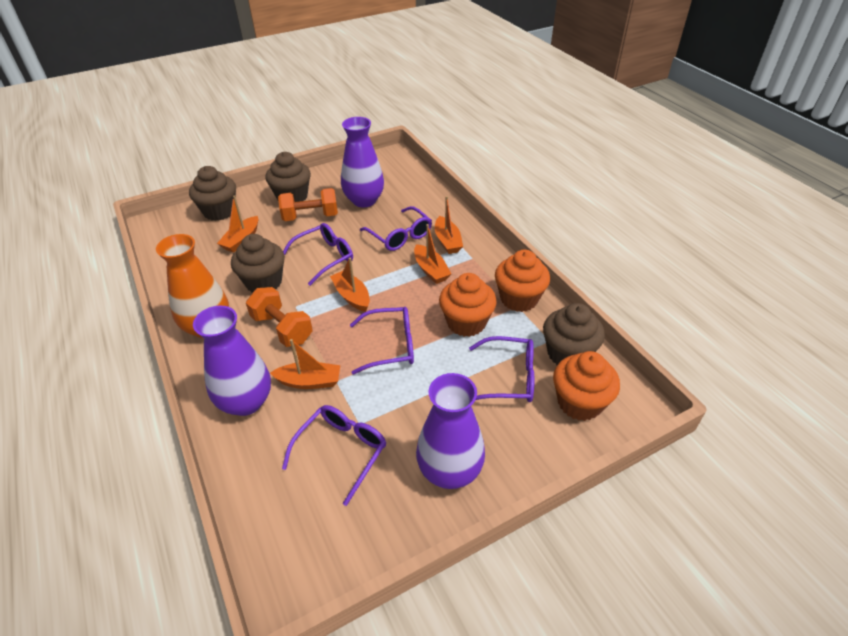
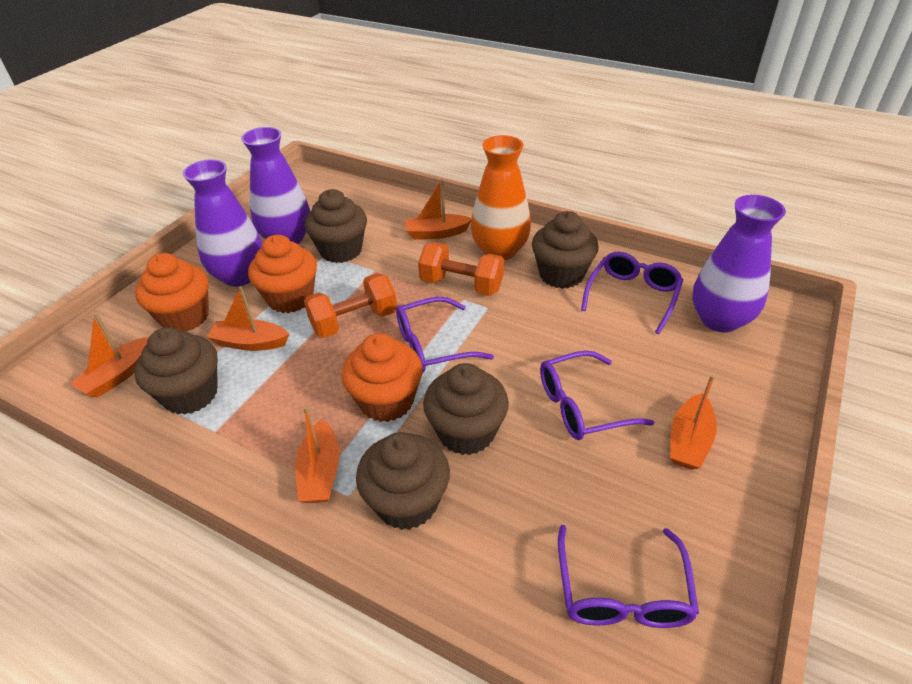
brown cupcake: [189,166,236,221] [231,234,285,293] [265,152,311,202] [543,303,605,365] = 4 -> [134,327,218,415] [304,189,367,263] [356,432,450,530] [423,363,509,455] [532,211,599,289] = 5
purple glasses: [282,405,387,506] [283,223,353,286] [350,307,414,375] [360,206,432,251] [469,336,534,402] = 5 -> [396,297,494,373] [540,350,654,440] [558,525,699,628] [581,252,683,334] = 4

